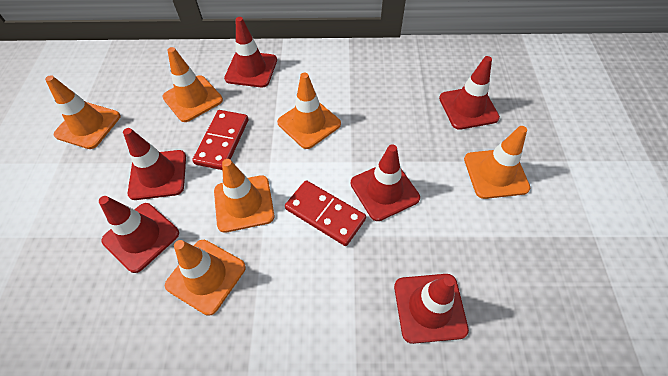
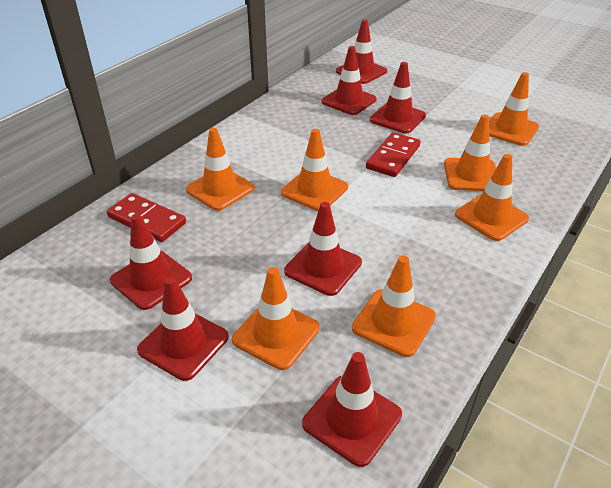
orange traffic cone: [45,75,120,149] [162,47,223,122] [165,240,246,316] [214,159,274,233] [277,73,341,149] [464,126,530,199] = 6 -> [186,128,254,211] [232,267,320,370] [281,129,348,211] [352,256,436,357] [444,115,496,191] [455,154,529,241] [489,72,539,146] = 7
red traffic cone: [99,196,179,273] [123,128,186,200] [224,17,277,88] [351,144,420,221] [394,274,469,344] [439,56,500,130] = 6 -> [110,214,192,310] [137,276,229,381] [284,202,362,296] [302,352,402,467] [322,46,377,115] [336,20,387,84] [370,62,426,133] = 7

